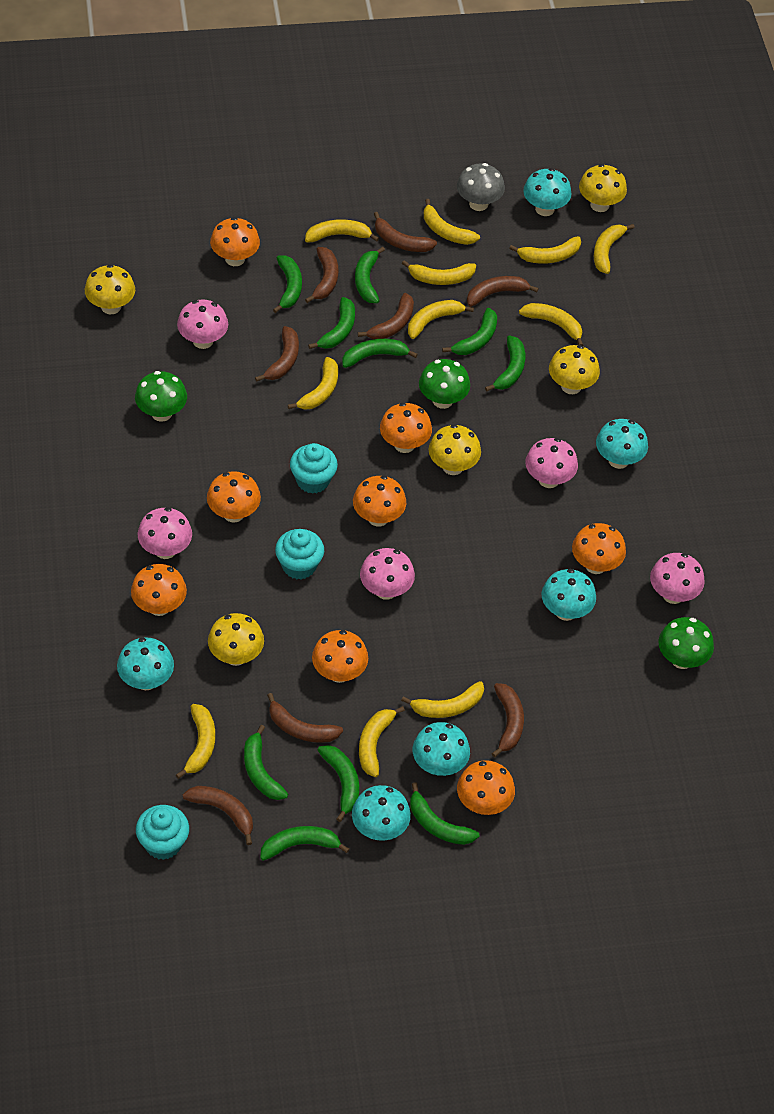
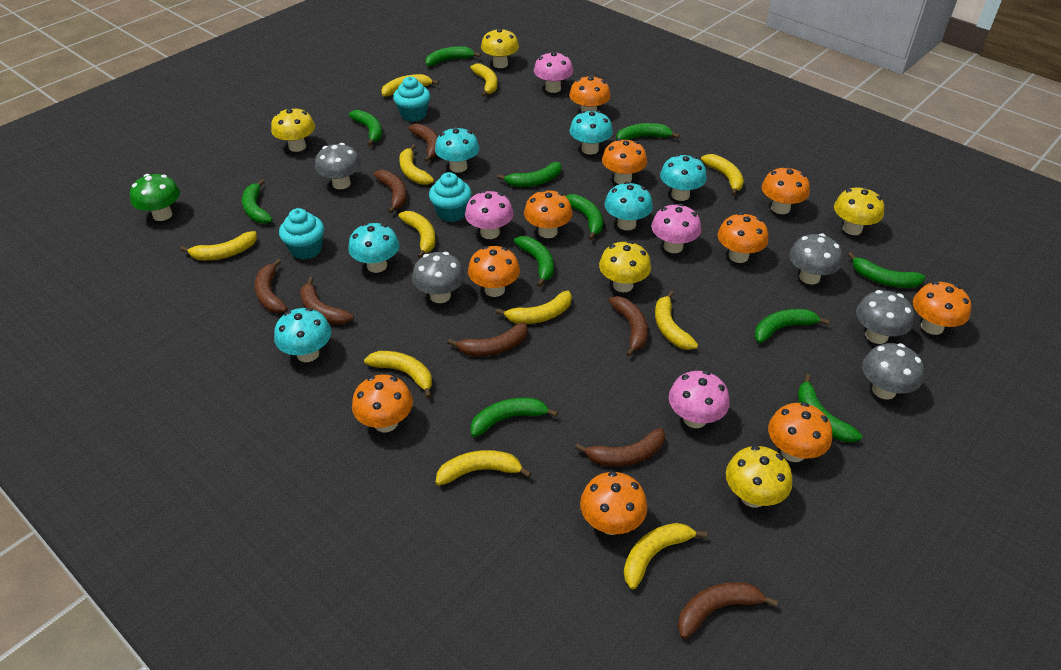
green banana: [244,725,288,800] [260,826,349,861] [273,256,302,313] [308,297,355,349] [318,745,359,822] [342,339,418,368] [355,247,385,303] [410,782,479,845] [442,308,497,355] [485,335,525,392] = 10 -> [242,179,273,224] [349,110,382,146] [425,46,481,66] [470,398,558,437] [497,162,562,187] [514,236,554,287] [566,194,603,240] [616,123,680,140] [755,309,830,343] [797,374,862,442] [848,252,926,288] = 11
green mushroom: [135,371,187,422] [419,359,470,409] [658,617,714,669] = 3 -> [130,174,180,221] = 1
grey mushroom: [457,163,505,211] = 1 -> [315,143,361,189] [412,252,465,303] [789,233,842,284] [856,290,914,344] [862,343,924,399] = 5
orange mushroom: [131,564,187,616] [207,471,261,523] [210,217,260,266] [312,630,368,683] [353,475,406,526] [380,403,432,453] [457,760,515,815] [572,523,626,574] = 8 -> [352,375,413,432] [468,246,520,297] [524,189,573,238] [569,75,610,112] [580,471,648,535] [602,139,647,184] [718,212,768,263] [762,166,810,214] [768,402,832,462] [913,281,971,335] = 10
pink mushroom: [138,507,192,559] [177,299,228,349] [360,548,415,600] [525,438,578,488] [650,553,705,604] = 5 -> [465,190,513,239] [534,51,573,93] [651,203,701,253] [669,371,730,428] = 4

